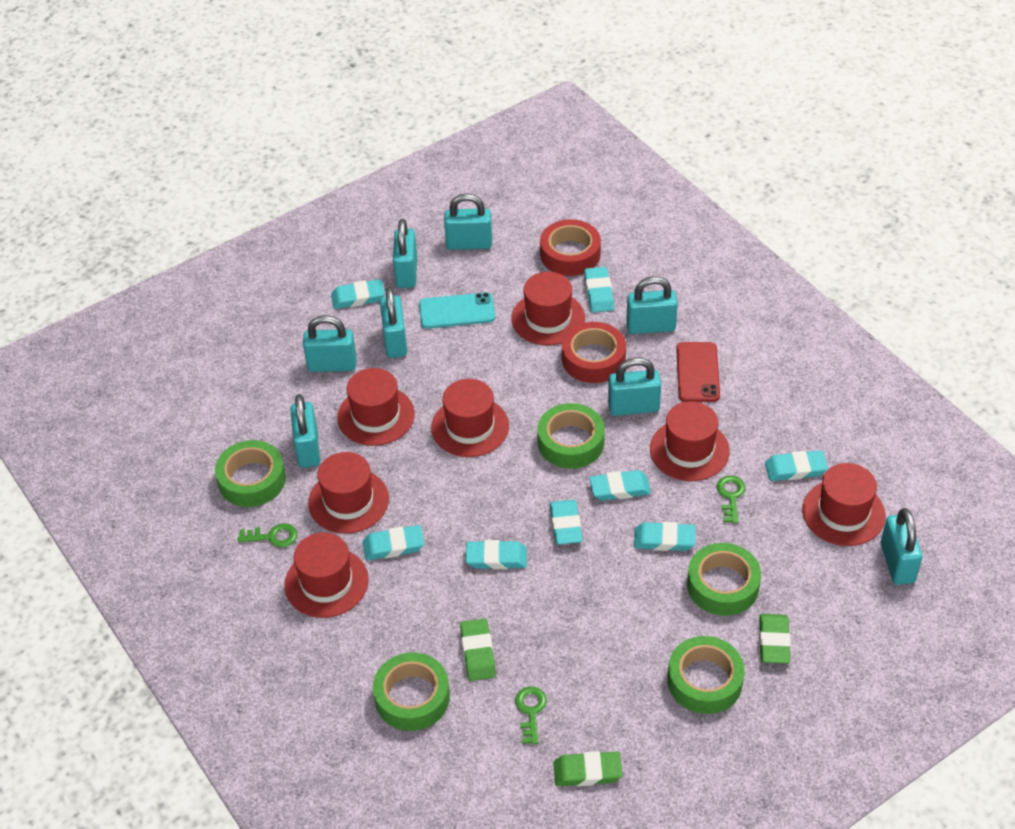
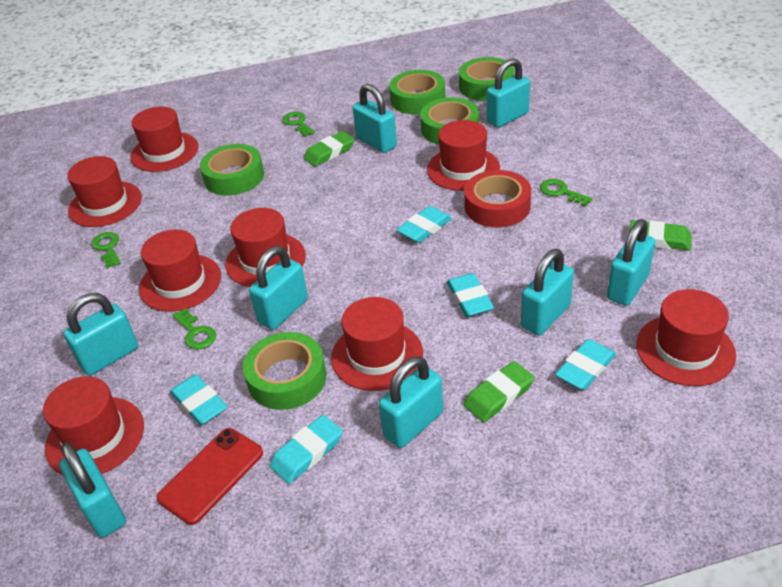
green key: [238,523,297,547] [515,687,547,744] [717,475,746,523] = 3 -> [91,232,121,268] [173,308,216,349] [282,112,315,137] [540,179,593,207] = 4
red hat: [284,532,369,618] [308,452,389,534] [337,368,415,446] [431,379,509,457] [511,272,585,345] [650,401,730,481] [802,463,885,546] = 7 -> [43,376,144,475] [67,156,142,227] [130,107,198,172] [139,230,221,311] [226,208,306,287] [331,297,423,391] [427,120,500,191] [636,289,736,386] = 8
red tape: [540,219,601,276] [562,322,626,383] = 2 -> [464,170,531,228] = 1
turquoise eraser: [331,279,385,309] [363,525,424,560] [466,540,527,569] [550,500,583,545] [584,267,614,313] [589,470,651,501] [634,522,696,551] [765,450,828,481] = 8 -> [170,374,228,425] [270,415,343,484] [396,206,452,243] [447,273,494,317] [555,339,616,390] = 5
turquoise phone: [419,292,495,329] = 1 -> none = 0

